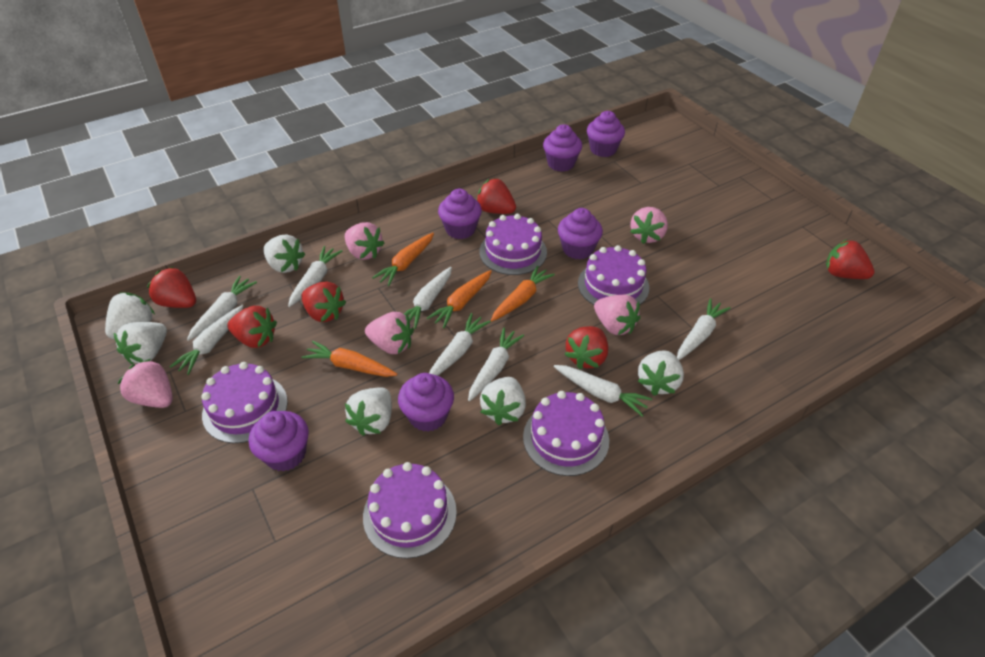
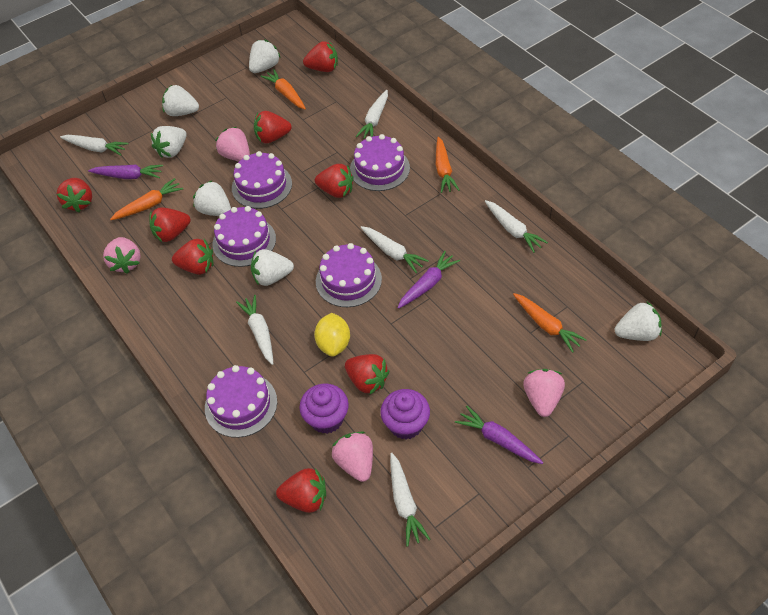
pink strawberry: [118,359,173,408] [345,222,385,260] [365,312,414,354] [594,295,640,335] [630,207,668,244] = 5 -> [103,237,141,274] [215,127,250,161] [332,431,373,482] [523,369,565,417] = 4
purple carrot: none = 0 -> [88,164,163,179] [397,251,460,309] [455,406,544,464] = 3
purple cupcake: [249,411,309,472] [398,373,454,432] [438,189,482,239] [543,124,582,172] [558,208,603,260] [587,111,625,157] = 6 -> [299,384,349,434] [380,389,430,439] = 2
red strawberry: [147,267,196,308] [227,306,277,348] [301,282,346,322] [476,178,516,214] [565,326,608,369] [826,240,875,279] = 6 -> [57,178,92,212] [150,207,191,242] [172,239,214,275] [254,111,292,143] [276,468,326,513] [303,41,338,72] [315,164,354,198] [345,354,389,394] = 8
white carrot: [169,305,243,375] [187,276,257,341] [288,246,342,307] [404,267,452,329] [429,313,491,376] [468,328,524,401] [554,365,652,417] [677,298,731,360] = 8 -> [60,135,128,155] [236,295,273,365] [356,90,388,139] [360,226,429,273] [390,453,430,547] [485,200,548,253] = 6
yellow lemon: none = 0 -> [314,313,350,357] = 1

